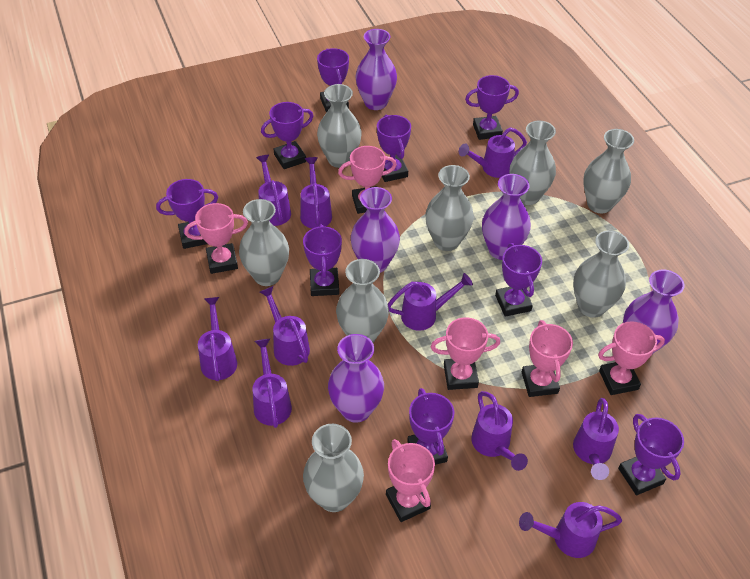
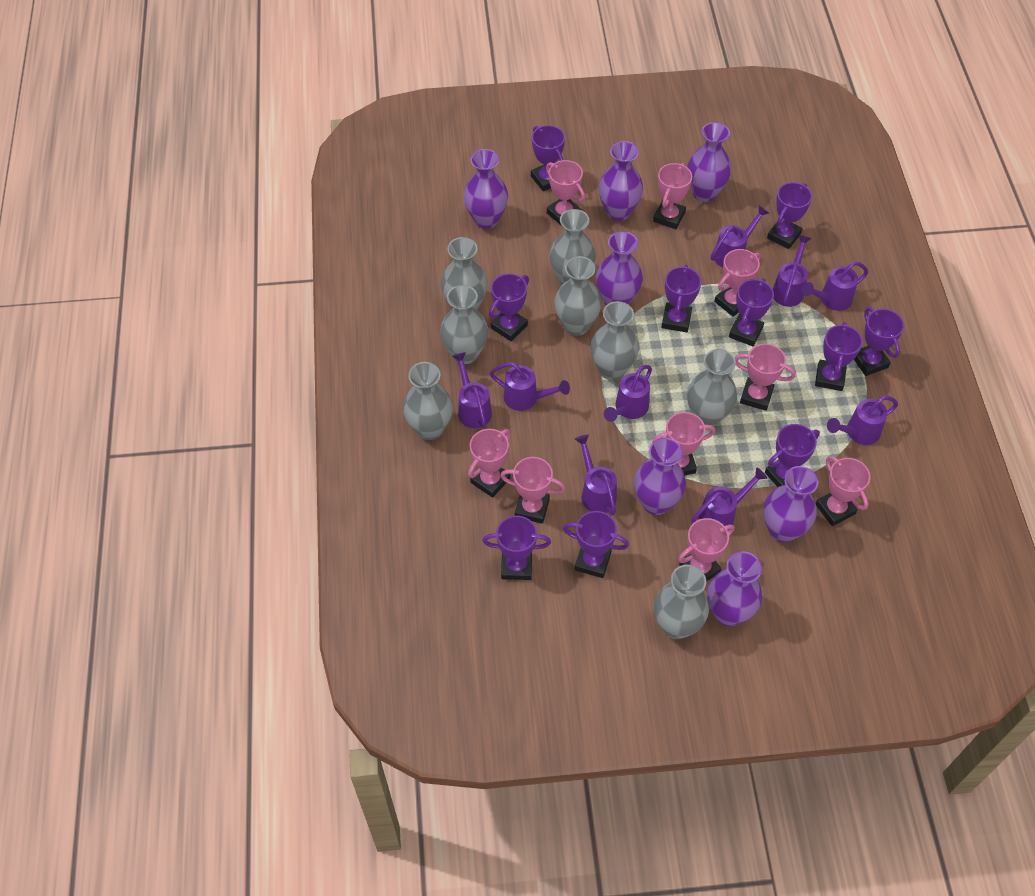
pink trophy: [184,203,248,274] [338,146,397,214] [386,439,435,522] [431,317,500,390] [522,320,573,397] [598,321,665,395] = 6 -> [468,429,511,498] [500,457,565,523] [546,160,585,227] [652,412,715,475] [653,163,692,229] [678,518,734,581] [714,249,761,317] [735,344,796,411] [816,456,871,526] = 9
purple trophy: [156,179,218,249] [261,102,313,169] [303,224,342,296] [317,48,349,113] [377,115,411,182] [407,388,454,465] [465,75,519,140] [495,243,542,317] [618,414,684,495] = 9 -> [482,516,551,580] [489,273,529,341] [531,125,565,191] [563,511,629,578] [661,265,701,332] [729,278,774,347] [765,424,820,487] [767,182,812,249] [815,322,863,391] [854,307,904,376] = 10
purple vase: [328,334,384,423] [351,187,400,273] [355,29,397,110] [482,174,531,260] [623,270,684,353] = 5 -> [463,149,508,229] [596,231,643,305] [599,141,643,221] [634,438,686,515] [687,122,731,202] [707,551,762,626] [763,466,818,543] = 7
purple watering can: [198,297,237,381] [253,339,292,428] [256,155,291,226] [260,286,310,366] [300,157,332,229] [388,273,473,331] [459,127,527,178] [471,391,528,471] [519,502,622,558] [573,398,619,480] = 10 -> [453,352,492,428] [490,362,570,411] [575,435,617,515] [604,365,652,422] [691,467,767,530] [711,206,769,267] [773,235,812,307] [802,262,868,311] [827,396,898,445] = 9

